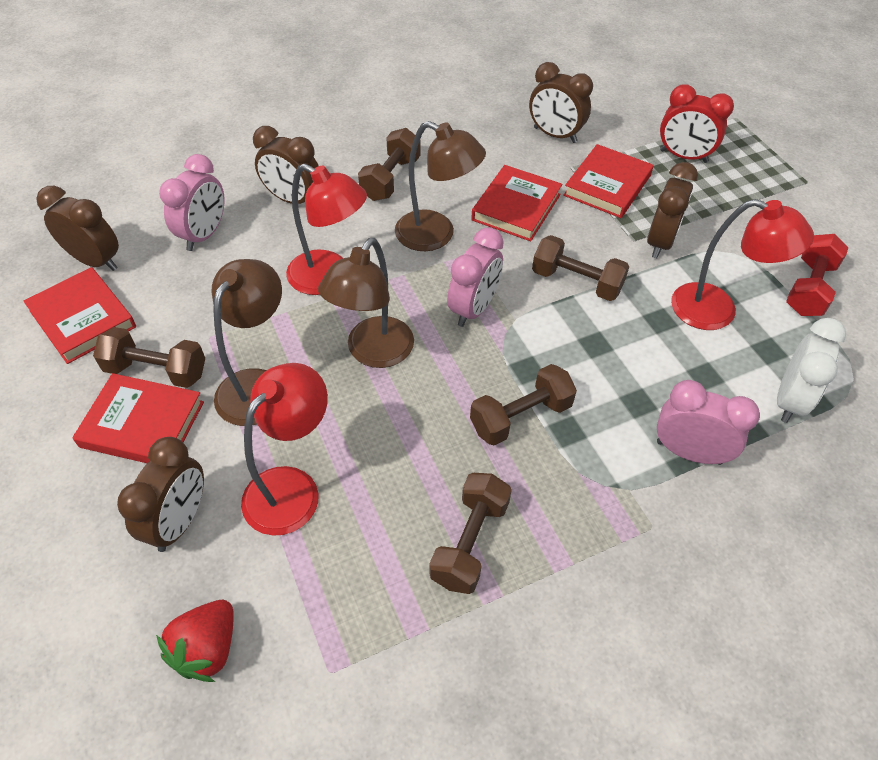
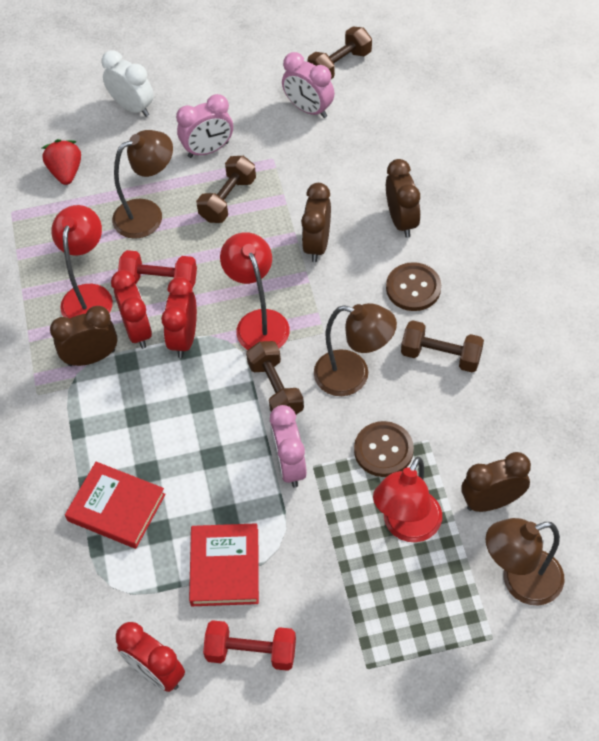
brown button: none = 0 -> [354,421,414,477] [386,262,441,311] = 2
brown clock: [36,186,119,271] [117,437,204,552] [253,126,319,204] [529,62,593,143] [647,162,698,258] = 5 -> [50,306,118,366] [301,183,331,262] [386,159,421,238] [461,452,531,512] = 4
brown dumbbell: [93,327,205,388] [358,128,421,201] [429,473,512,594] [470,364,577,445] [532,235,629,301] = 5 -> [196,156,256,223] [246,341,304,415] [308,26,372,79] [401,320,484,373] = 4
red book: [23,267,136,364] [72,373,204,463] [471,165,562,241] [563,144,654,218] = 4 -> [65,462,166,549] [189,523,259,606] = 2
red clock: [660,84,734,163] = 1 -> [111,270,152,349] [116,622,185,692] [161,277,197,358] = 3
red dumbbell: [786,234,849,316] = 1 -> [118,250,197,288] [203,620,296,671] = 2

